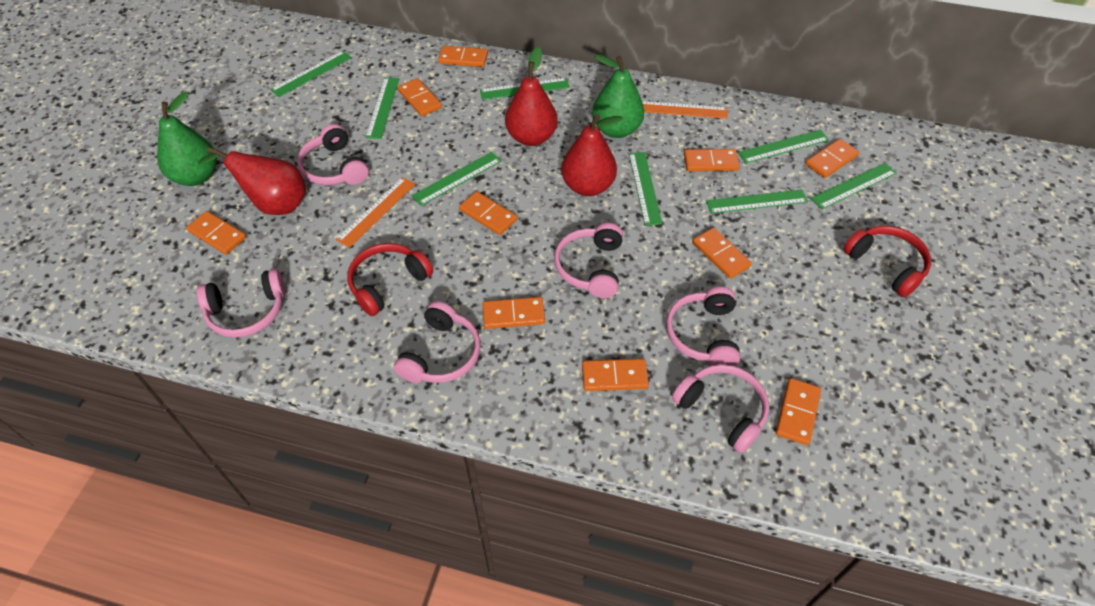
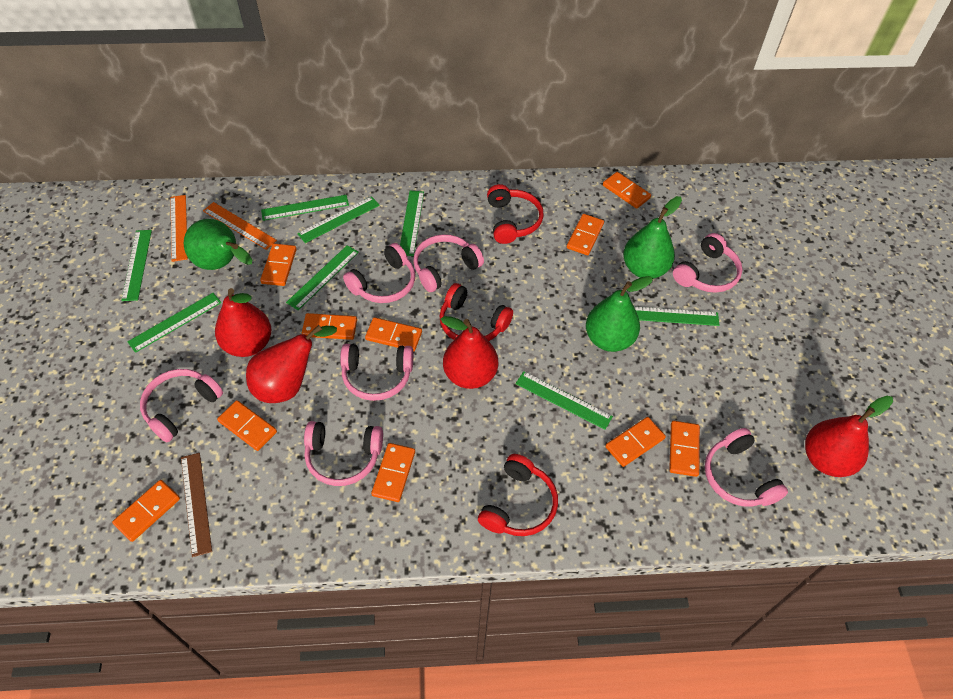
brown ruler: none = 0 -> [181,453,212,557] = 1
green pear: [157,92,217,186] [592,54,645,138] = 2 -> [184,219,252,270] [586,276,653,352] [623,196,682,279] = 3
pink headphones: [197,269,285,338] [297,124,369,185] [394,301,481,383] [554,223,623,298] [666,287,740,366] [672,365,769,453] = 6 -> [140,369,223,442] [304,421,383,486] [340,344,413,401] [343,243,415,303] [413,234,484,292] [673,233,743,293] [705,428,788,507] = 7
red headphones: [347,243,433,316] [843,226,931,297] = 2 -> [439,283,513,341] [478,454,558,536] [487,184,544,244] = 3
red pear: [198,147,306,215] [505,46,558,146] [561,114,623,196] = 3 -> [215,288,272,357] [246,325,337,403] [441,316,498,389] [805,396,893,477] = 4

